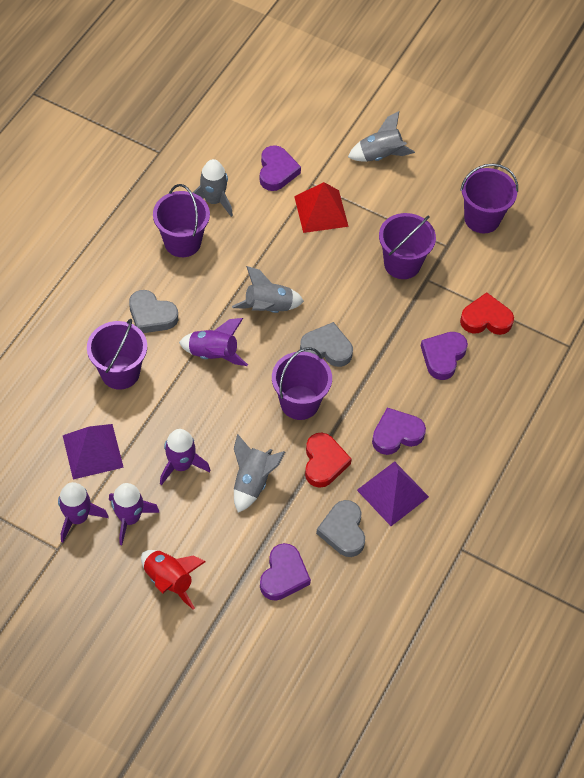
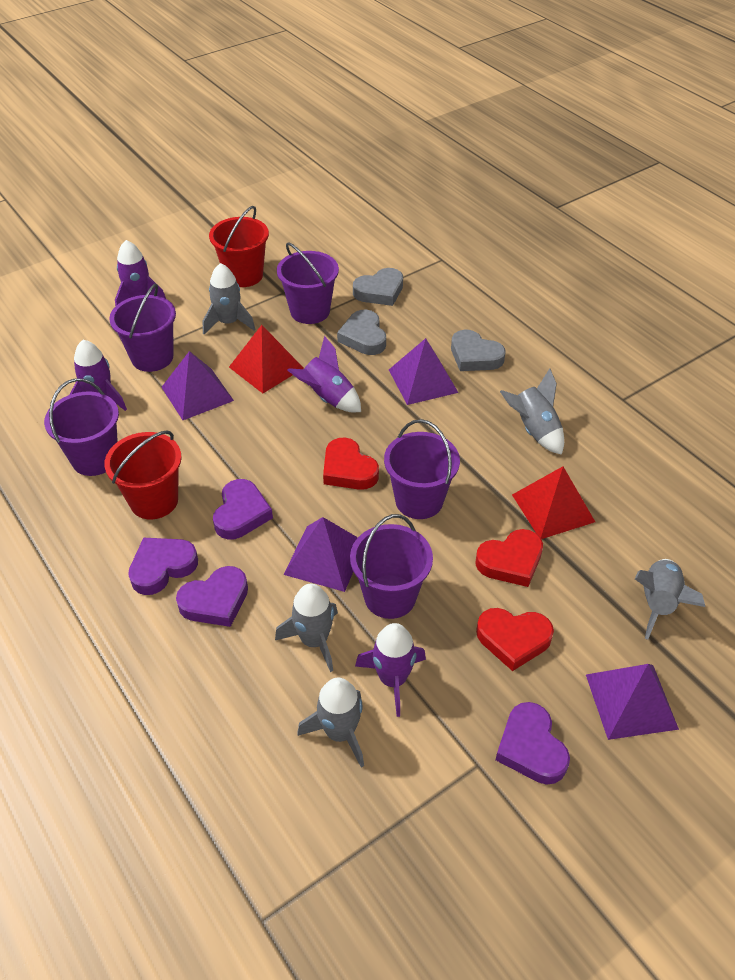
grey rocket: [193,159,233,217] [232,266,304,313] [234,434,285,513] [348,111,415,162] = 4 -> [203,263,255,334] [275,584,338,672] [297,677,364,768] [500,368,564,455] [635,559,705,640] = 5
purple pyramid: [63,424,124,479] [357,461,429,526] = 2 -> [161,351,234,420] [284,517,358,592] [389,338,459,405] [586,664,679,740] = 4
red bucket: none = 0 -> [104,430,182,519] [209,206,269,287] = 2
red heart: [305,433,352,488] [460,292,514,335] = 2 -> [323,437,379,490] [475,529,543,587] [476,608,554,671] = 3
red pyramid: [294,182,349,233] = 1 -> [229,325,304,393] [512,466,595,539] = 2
red rocket: [141,550,206,610] = 1 -> none = 0

